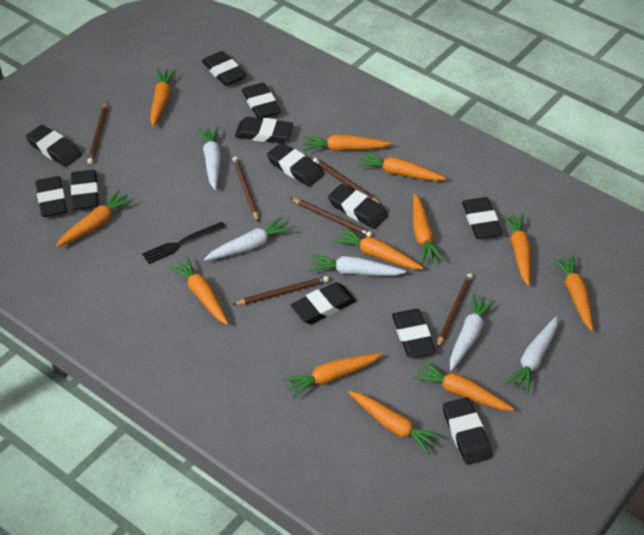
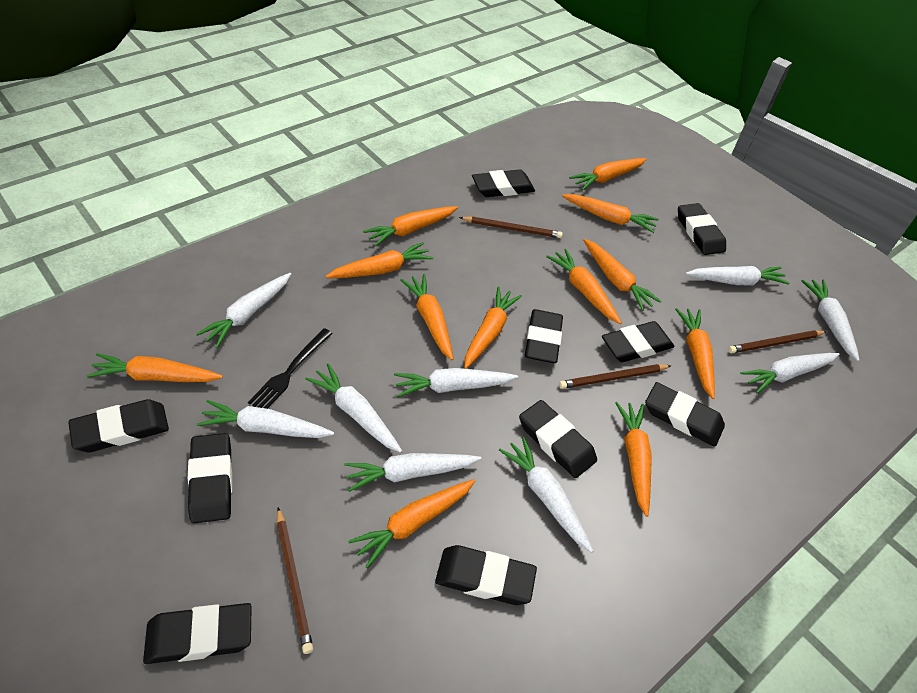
black eraser: [26,125,82,167] [35,176,67,217] [71,170,99,210] [202,51,246,86] [235,117,293,143] [242,83,281,119] [267,143,324,187] [290,282,356,324] [328,184,388,229] [392,309,436,357] [443,397,492,465] [462,197,503,239] = 12 -> [68,399,169,452] [143,603,252,664] [188,433,232,523] [435,545,537,605] [472,170,535,197] [519,400,597,478] [525,309,563,363] [602,321,675,362] [645,382,725,447] [678,203,726,255] = 10
brown pencil: [87,102,108,164] [232,157,259,222] [232,276,329,305] [291,198,372,237] [312,158,381,204] [437,273,473,348] = 6 -> [277,507,313,654] [459,217,563,238] [559,364,671,389] [728,330,827,353] = 4
white carrot: [198,126,221,190] [204,216,293,261] [309,254,406,276] [450,293,496,371] [505,316,558,393] = 5 -> [196,273,291,348] [197,400,334,438] [305,363,402,453] [344,453,482,492] [394,368,518,397] [499,437,593,553] [686,266,790,285] [740,353,839,394] [802,279,860,361] = 9

